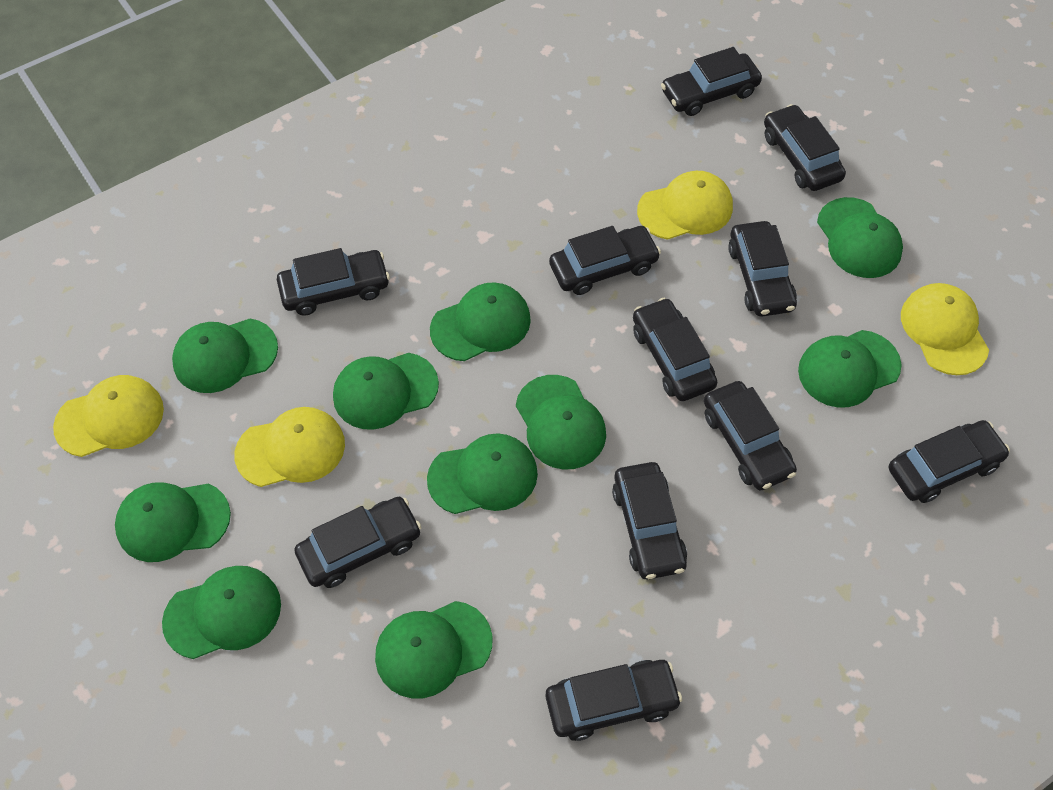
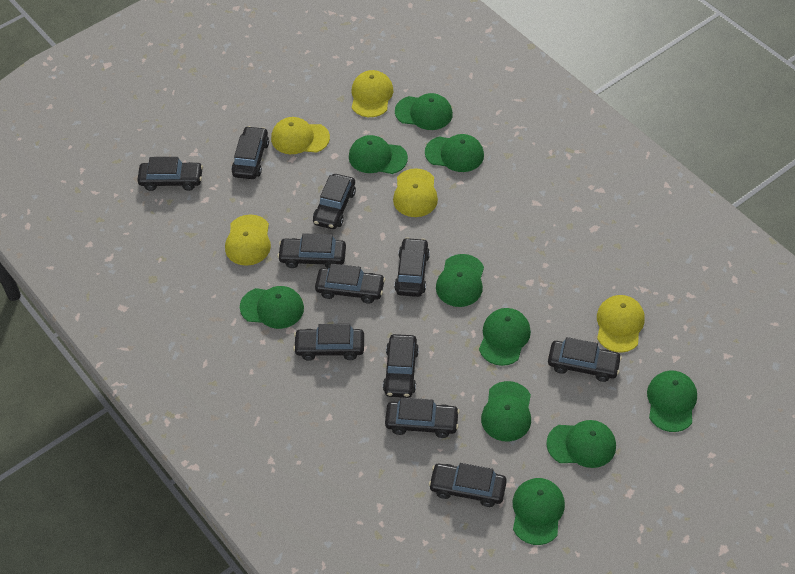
yellow cap: [53,375,164,457] [234,407,345,487] [637,171,733,240] [901,283,989,375] = 4 -> [225,214,271,266] [271,117,330,154] [352,70,393,117] [393,168,438,217] [597,295,645,353] = 5

